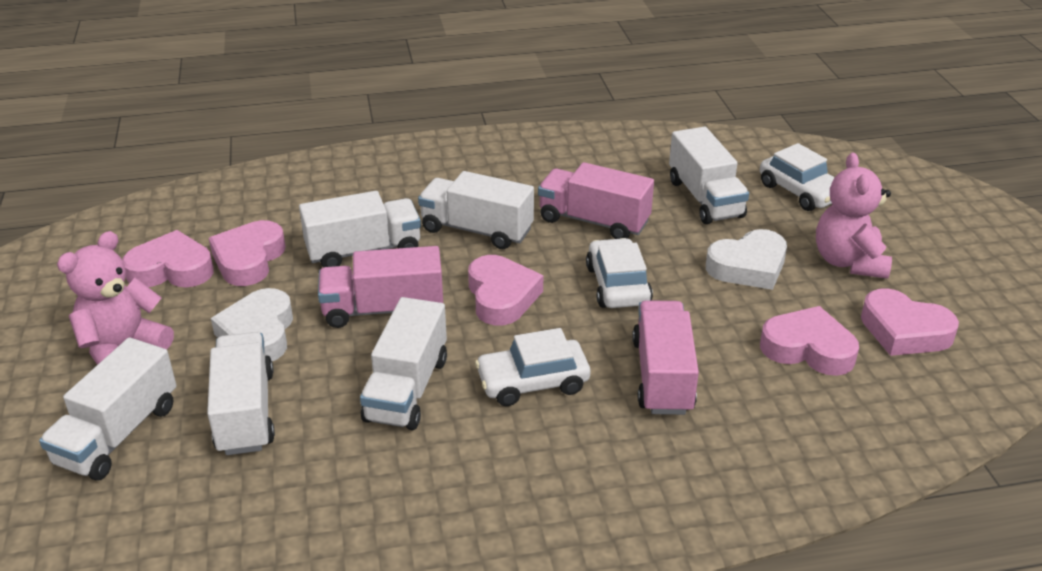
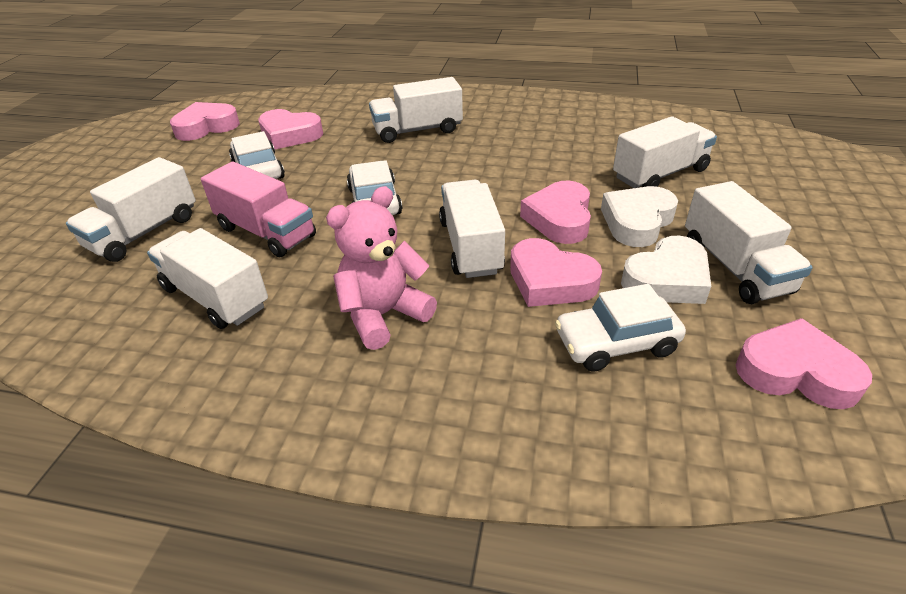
pink teddy bear: [57,231,174,365] [816,152,892,279] = 2 -> [326,186,437,350] = 1
pink truck: [318,246,443,328] [538,162,654,239] [632,300,699,415] = 3 -> [201,162,316,258] = 1

